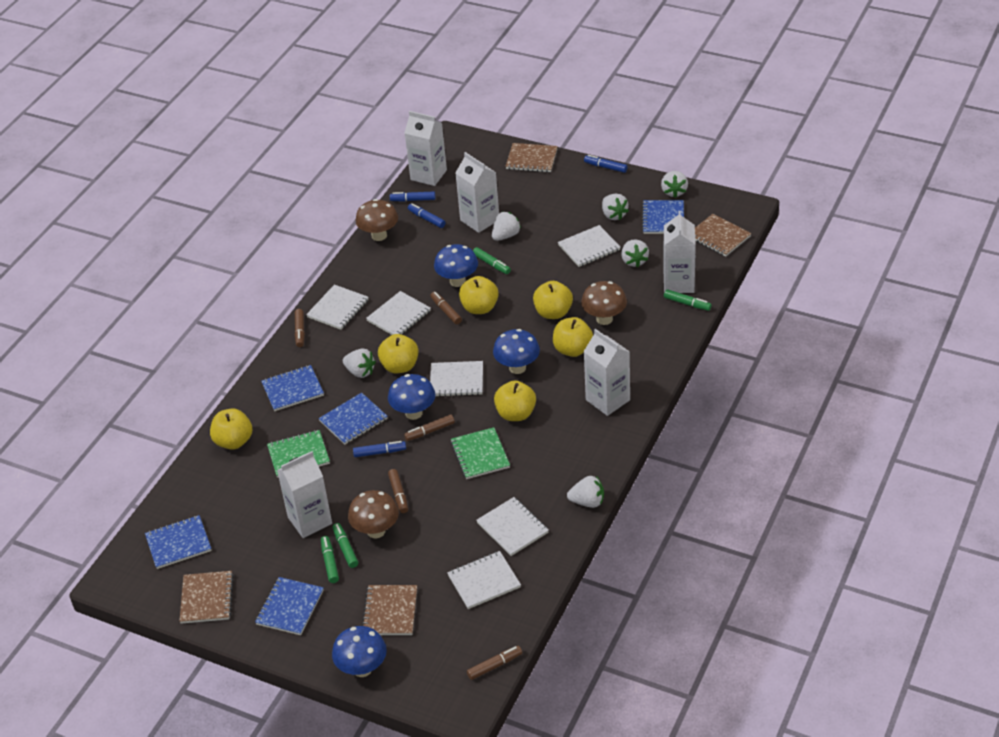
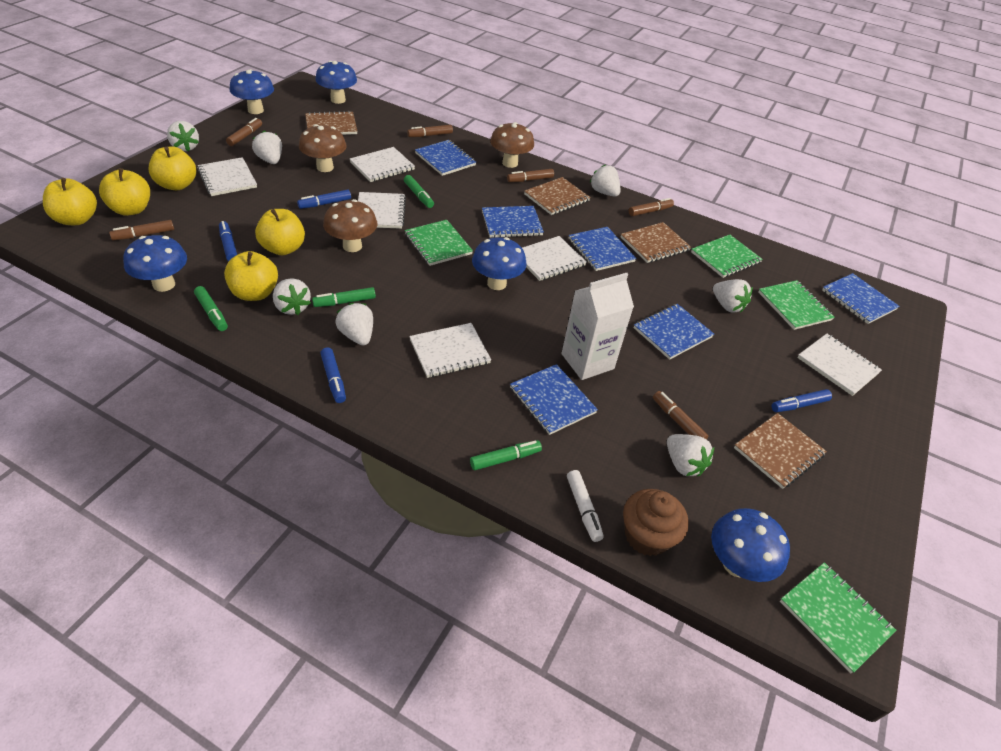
blue mushroom: [332,626,387,677] [388,374,435,420] [434,244,478,287] [493,329,540,374] = 4 -> [123,235,187,292] [230,69,274,114] [315,61,357,104] [472,237,527,290] [711,508,790,582] = 5
blue notebook: [145,515,212,569] [255,577,324,635] [261,365,324,411] [319,393,388,445] [642,200,684,234] = 5 -> [415,140,476,176] [482,206,544,238] [510,364,598,435] [569,227,637,271] [634,304,714,360] [822,273,900,324] = 6
brown cupcake: none = 0 -> [623,489,689,556] = 1
brown marker: [295,309,305,347] [388,469,408,513] [404,415,455,441] [430,292,462,324] [467,646,522,680] = 5 -> [109,220,174,240] [226,118,262,146] [407,125,453,137] [507,169,554,182] [629,198,674,216] [653,391,708,440] = 6
green notebook: [267,430,330,478] [450,427,510,479] = 2 -> [405,220,473,266] [691,235,763,278] [758,280,835,330] [780,562,896,673] = 4
white carton: [277,451,332,538] [405,111,447,186] [455,152,499,233] [584,329,630,416] [663,211,696,293] = 5 -> [561,273,634,380] = 1
white marker: none = 0 -> [567,470,604,542] = 1
white strawberry: [343,348,376,378] [492,212,521,241] [567,476,604,508] [602,194,629,220] [621,240,649,267] [661,171,688,198] = 6 -> [167,121,199,152] [252,131,282,164] [273,278,311,315] [335,303,373,345] [590,164,620,197] [667,434,714,477] [713,279,753,313] = 7
yellow apple: [210,408,252,450] [378,334,419,373] [459,276,499,314] [494,380,536,421] [533,281,573,319] [553,317,593,357] = 6 -> [43,178,97,225] [99,168,150,216] [148,146,196,190] [224,251,278,301] [255,209,305,255] = 5

